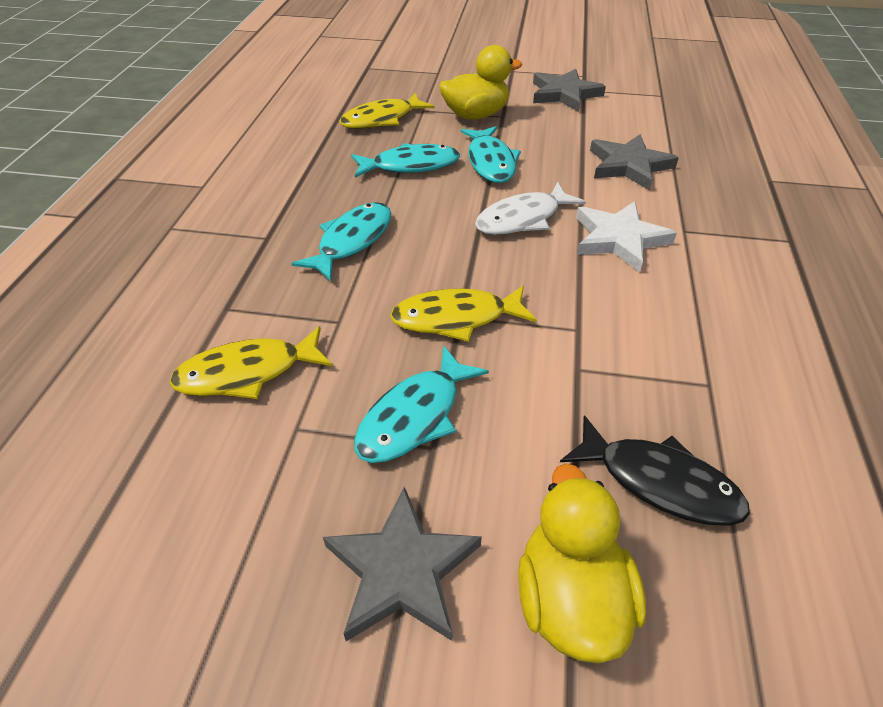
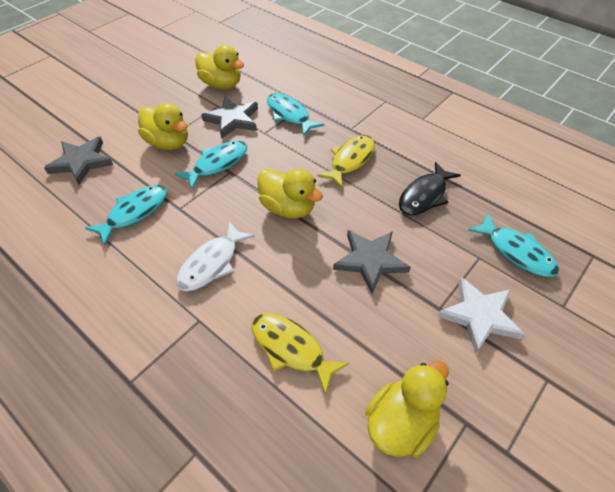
yellow duck: [439,45,522,119] [518,463,646,663] = 2 -> [138,103,188,150] [195,45,244,89] [257,168,323,218] [365,361,449,457] = 4
yellow fish: [169,326,333,399] [339,93,435,129] [390,285,537,342] = 3 -> [252,313,349,395] [317,135,375,188] = 2

